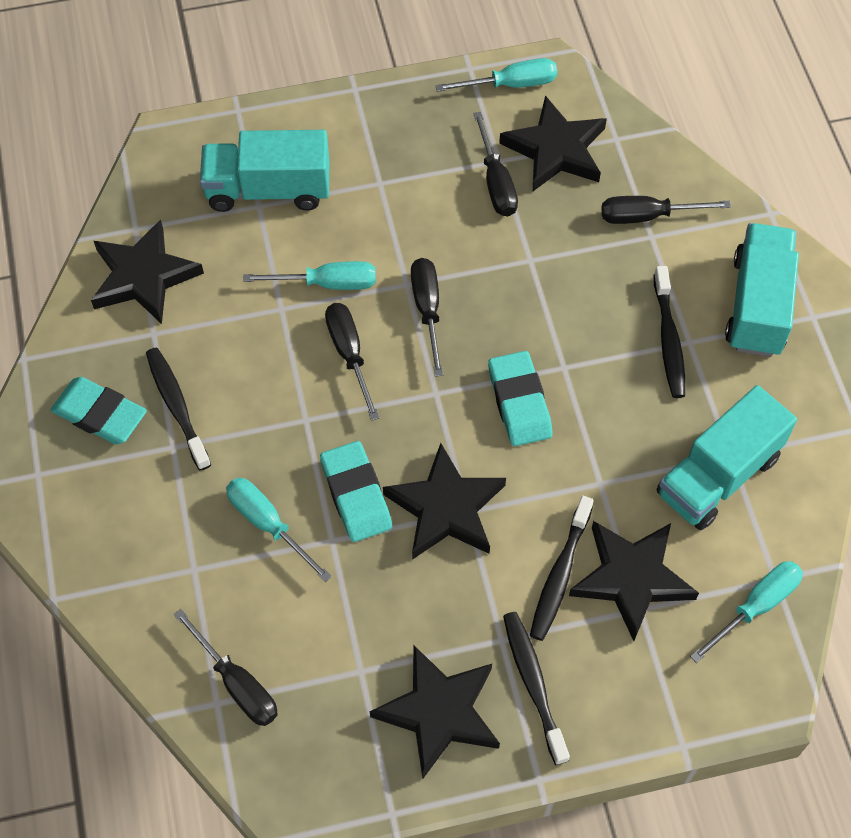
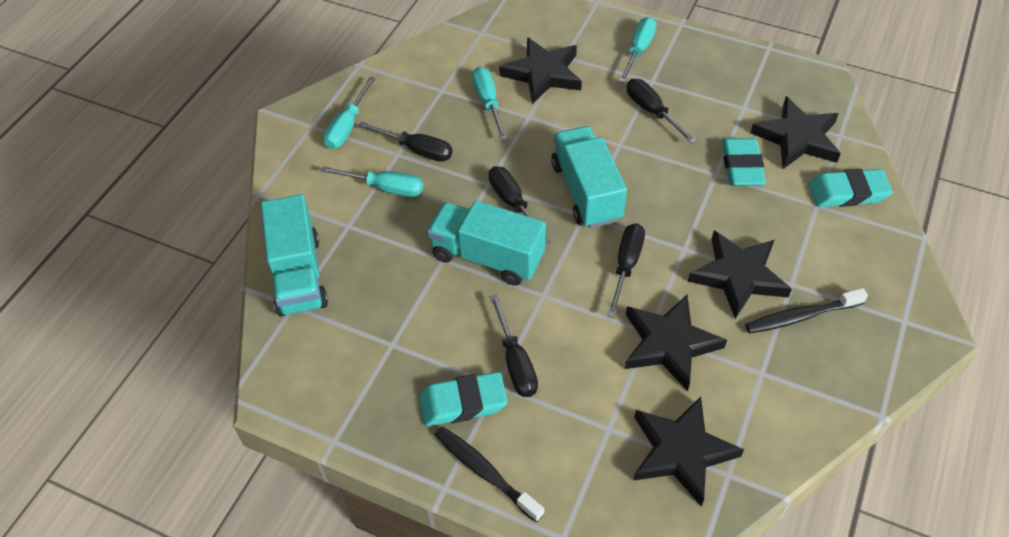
black toothbrush: [146,348,211,471] [503,612,570,765] [530,496,594,641] [654,266,685,398] = 4 -> [434,426,544,522] [745,288,868,334] = 2

